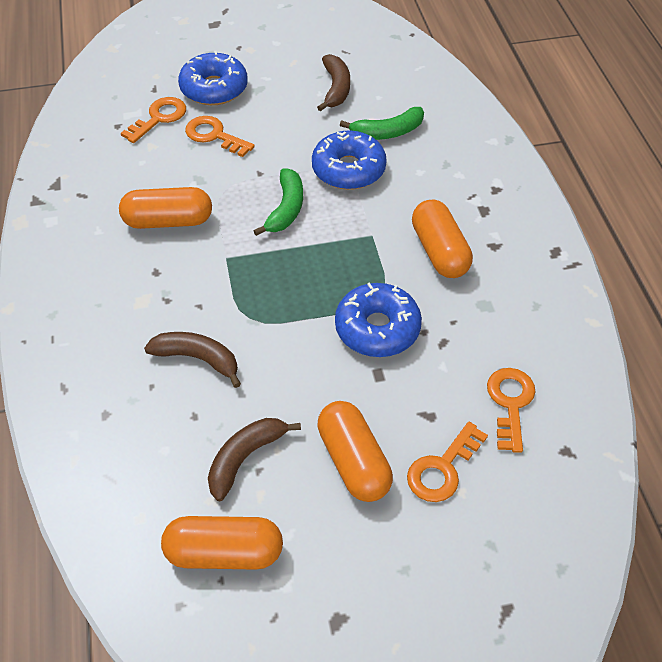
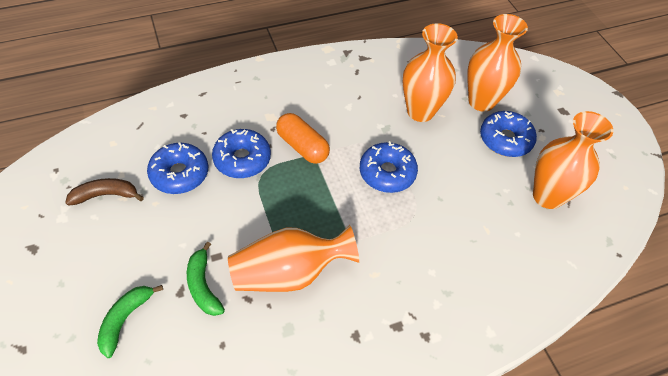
blue donut: [178,51,248,105] [312,131,387,190] [335,282,422,357] = 3 -> [147,142,208,194] [212,129,271,178] [360,141,418,193] [480,111,537,157] = 4
brown banana: [144,332,241,388] [208,418,301,501] [317,54,350,111] = 3 -> [65,178,144,206] = 1
orange capsule: [119,187,212,229] [161,516,283,570] [317,401,393,502] [412,199,473,278] = 4 -> [276,113,330,164] = 1
orange key: [121,97,186,143] [185,116,255,157] [407,422,488,502] [487,368,535,453] = 4 -> none = 0
orange vase: none = 0 -> [228,225,359,292] [402,23,458,122] [467,14,528,112] [533,111,613,209] = 4

